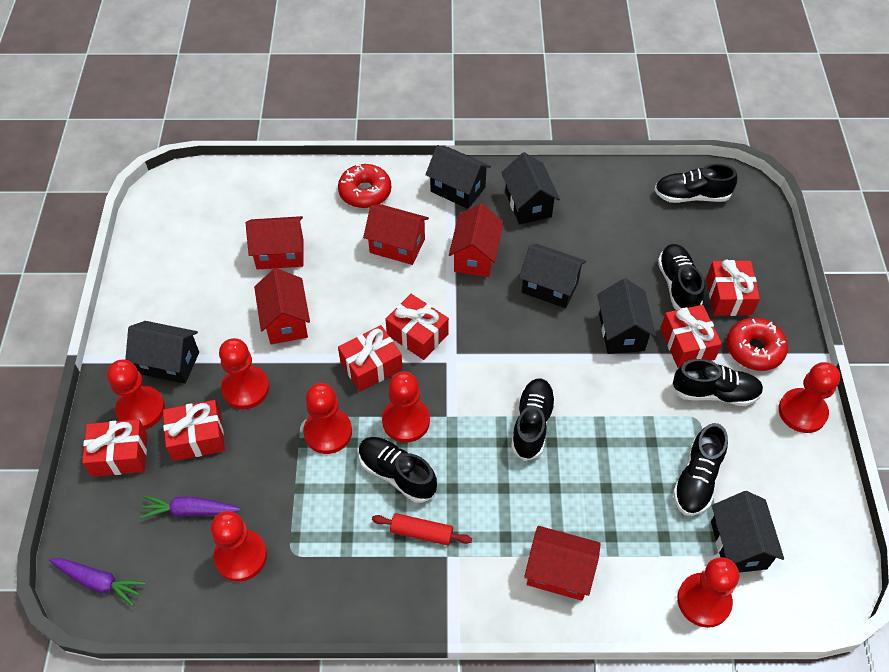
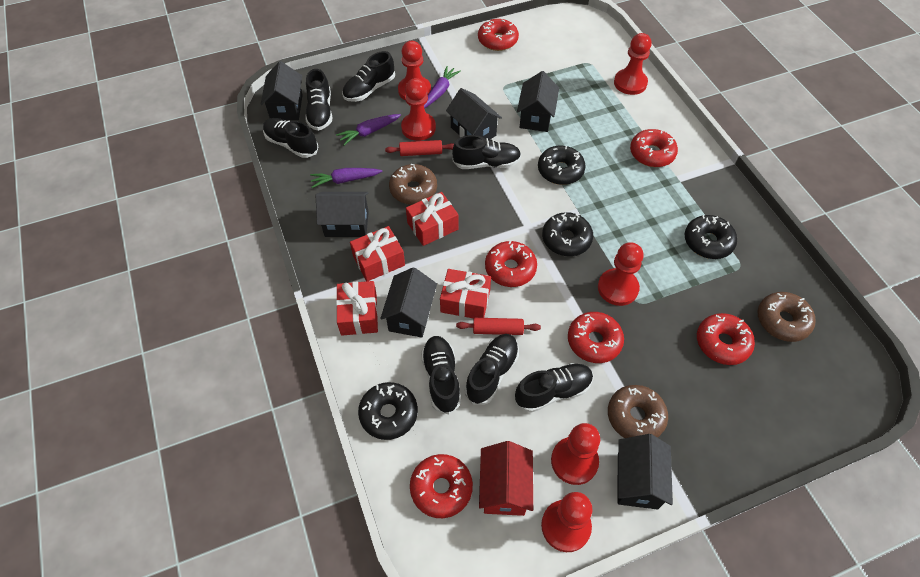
black donut: none = 0 -> [358,382,418,440] [538,146,586,185] [542,212,593,256] [685,215,737,259] = 4
black shoe: [359,437,437,503] [511,379,556,461] [654,164,737,203] [658,244,704,310] [671,359,764,406] [673,423,728,516] = 6 -> [263,118,318,158] [305,69,332,131] [342,51,395,102] [421,336,461,415] [452,135,521,169] [465,334,519,405] [515,363,593,413] = 7
brown donut: none = 0 -> [389,164,437,205] [608,385,668,438] [758,292,816,342] = 3
purple carrot: [49,558,146,606] [139,496,241,519] = 2 -> [310,168,383,188] [336,114,401,146] [424,66,461,108] = 3
red donut: [338,164,391,208] [727,318,788,371] = 2 -> [410,454,473,518] [478,19,519,51] [485,240,537,287] [568,312,624,363] [630,129,678,167] [697,313,755,365] = 6
red gift: [82,419,147,477] [163,400,225,461] [338,325,403,392] [385,294,449,360] [660,305,722,368] [706,260,760,316] = 6 -> [336,281,378,336] [350,226,405,281] [406,192,459,246] [440,269,491,319] = 4
red house: [246,216,303,270] [254,268,310,344] [363,204,429,265] [449,203,504,277] [524,526,601,601] = 5 -> [479,441,533,516] = 1
red pawn: [107,359,165,429] [211,511,267,582] [219,338,269,409] [303,383,352,454] [382,372,430,443] [677,557,739,628] [778,362,840,433] = 7 -> [398,41,431,101] [401,78,436,141] [541,492,593,552] [551,423,600,485] [598,242,644,306] [614,33,652,95] = 6
red rolling pin: [372,513,472,545] = 1 -> [385,140,454,156] [456,318,541,335] = 2

